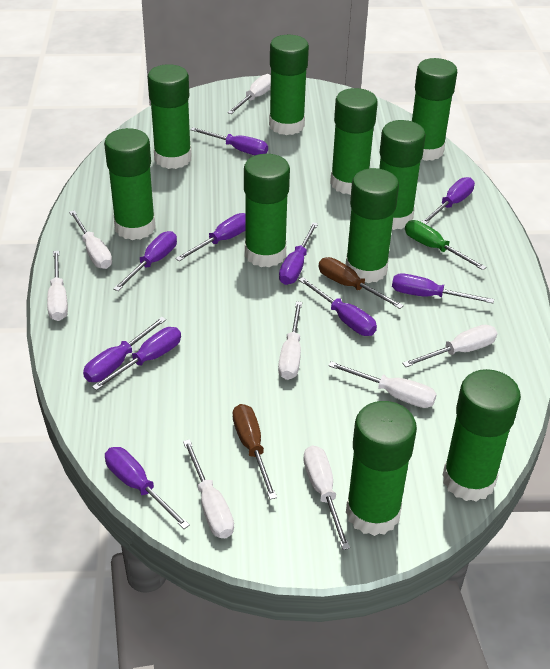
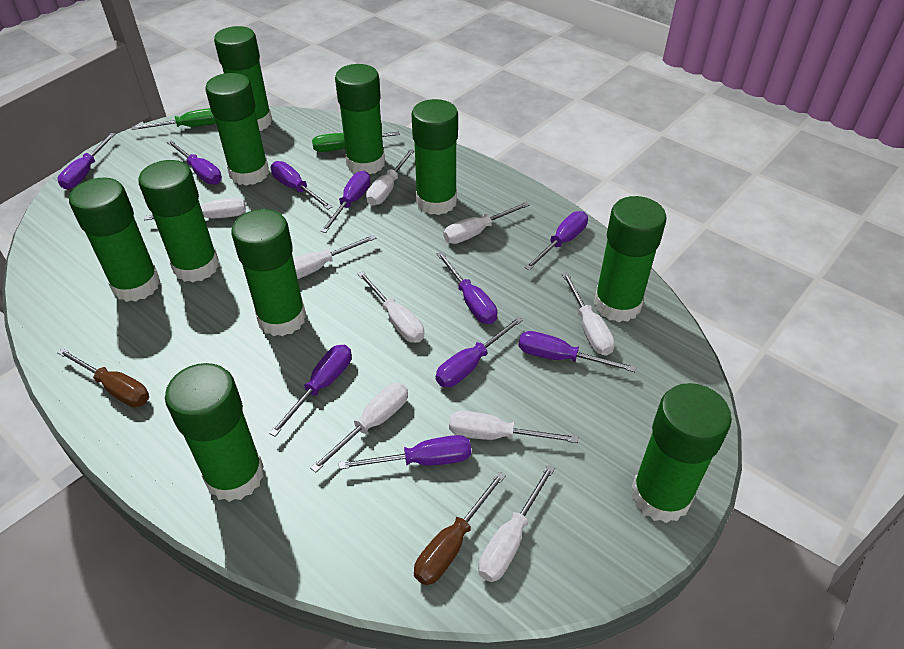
green screwdriver: [405,220,486,270] = 1 -> [132,108,216,130] [312,131,400,152] = 2
white screwdriver: [47,251,68,321] [69,210,112,269] [183,439,234,538] [227,74,271,114] [278,301,302,380] [303,445,350,550] [328,361,437,408] [402,325,497,367] = 8 -> [144,198,246,221] [293,235,376,279] [310,383,408,473] [358,271,424,343] [366,149,415,206] [444,202,530,244] [449,411,578,443] [478,464,555,582] [562,272,615,356] = 9

